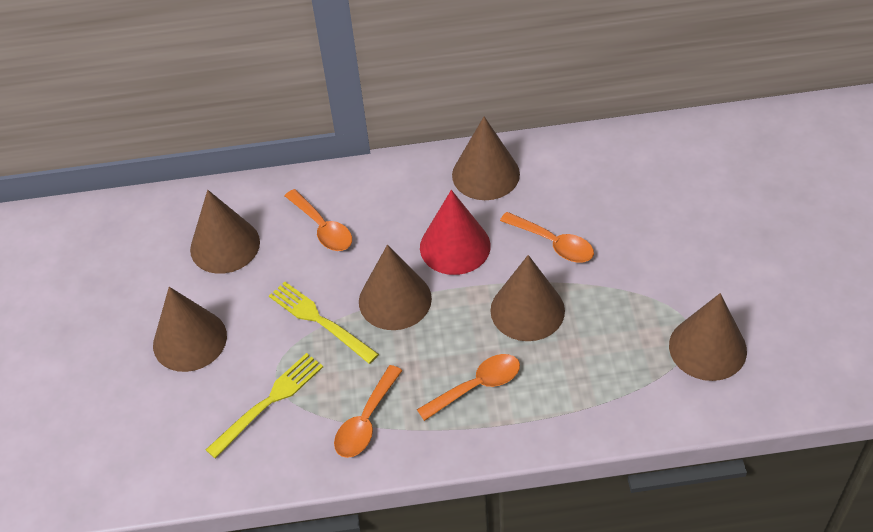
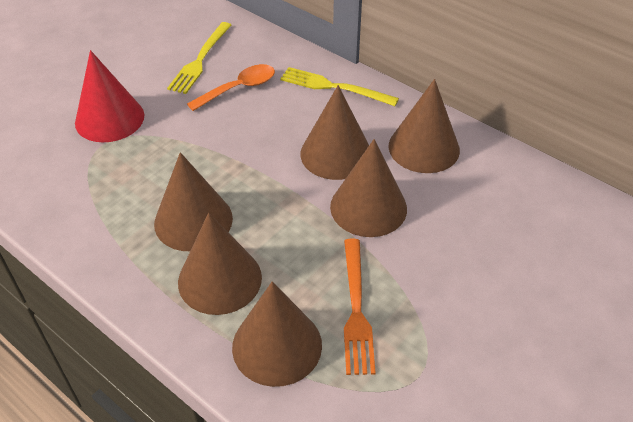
orange fork: none = 0 -> [344,239,376,375] = 1
orange spoon: [285,189,352,251] [334,365,402,458] [417,354,520,421] [500,212,594,263] = 4 -> [187,64,275,111] = 1

